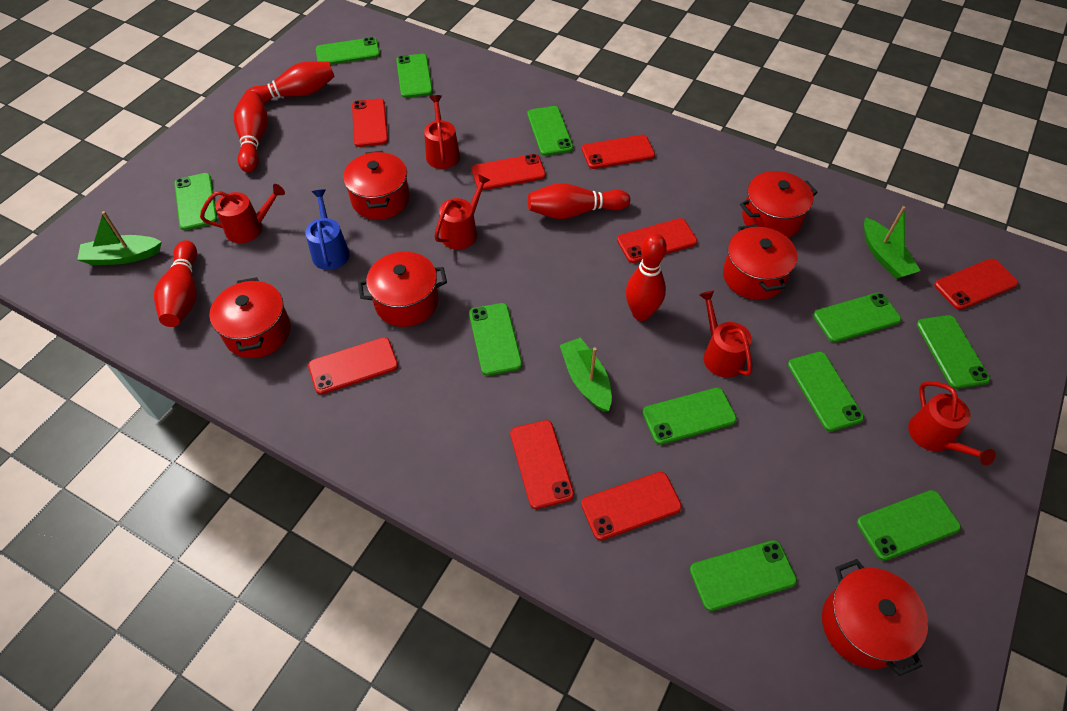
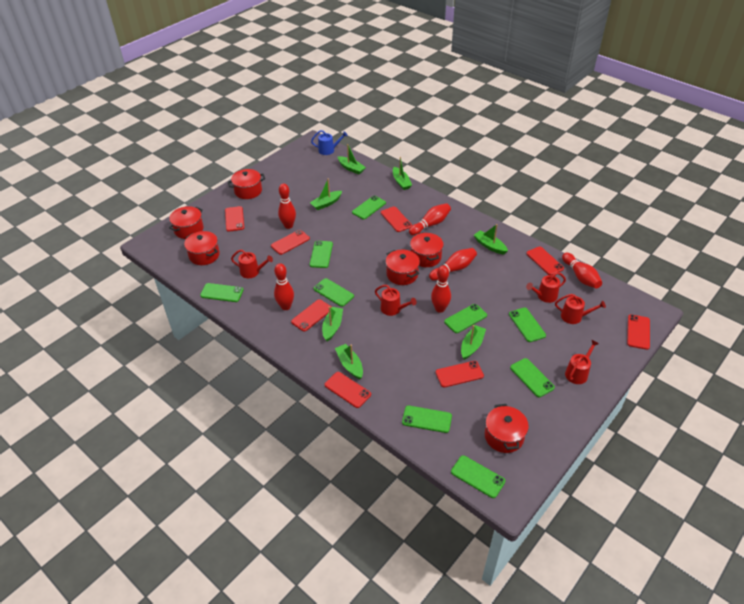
green boat: [77,211,162,265] [560,338,612,412] [864,206,921,279] = 3 -> [310,179,342,210] [322,306,343,342] [335,344,363,379] [338,144,366,175] [393,157,412,190] [461,325,486,360] [474,224,508,254] = 7
green phone: [174,173,217,230] [316,37,380,65] [396,54,433,98] [469,303,522,376] [527,106,573,156] [643,388,737,445] [690,540,797,611] [788,352,864,432] [813,293,901,343] [857,490,961,561] [917,315,990,389] = 11 -> [200,283,243,302] [310,241,333,268] [313,278,354,307] [352,196,386,219] [402,405,452,433] [444,304,487,333] [451,455,505,498] [509,308,546,342] [510,358,555,397] = 9
red bowling pin: [154,240,197,327] [234,91,268,172] [244,61,335,104] [528,183,630,219] [626,233,667,321] = 5 -> [274,263,294,310] [278,183,296,229] [409,203,451,236] [429,248,477,281] [431,265,451,313] [562,253,602,289] = 6

